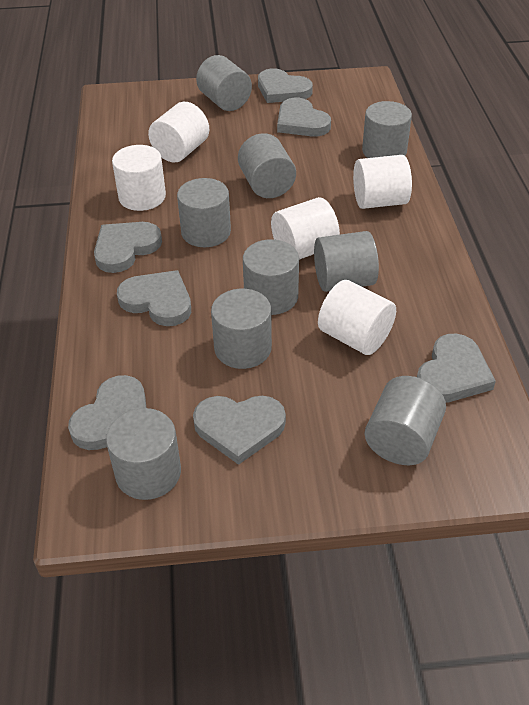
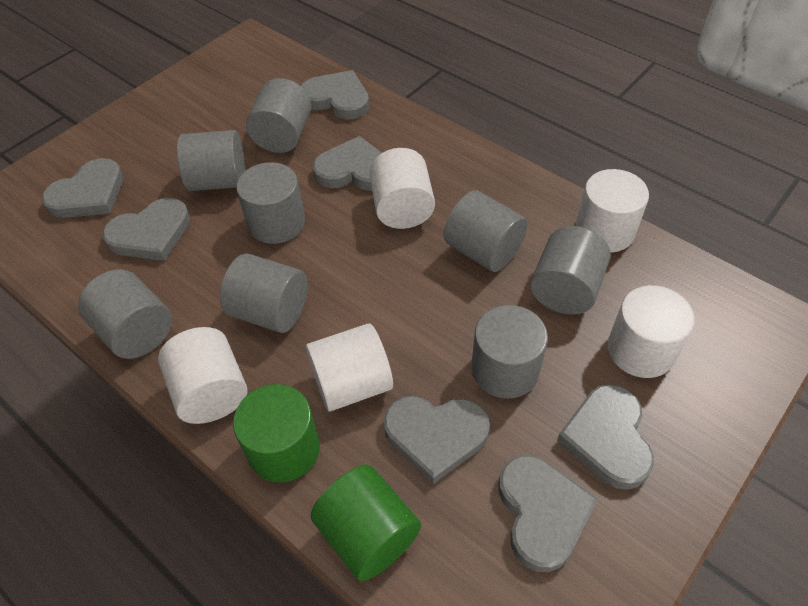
green cylinder: none = 0 -> [233,384,320,483] [311,465,421,581] = 2
grey cylinder: [106,408,181,500] [177,178,231,247] [196,55,252,111] [211,289,272,369] [238,133,296,198] [243,239,299,315] [314,231,379,292] [362,101,412,158] [365,376,446,465] = 9 -> [78,269,172,359] [177,130,245,191] [220,254,308,333] [236,162,305,244] [246,78,312,153] [444,190,528,272] [471,305,548,399] [530,226,611,315] = 8

